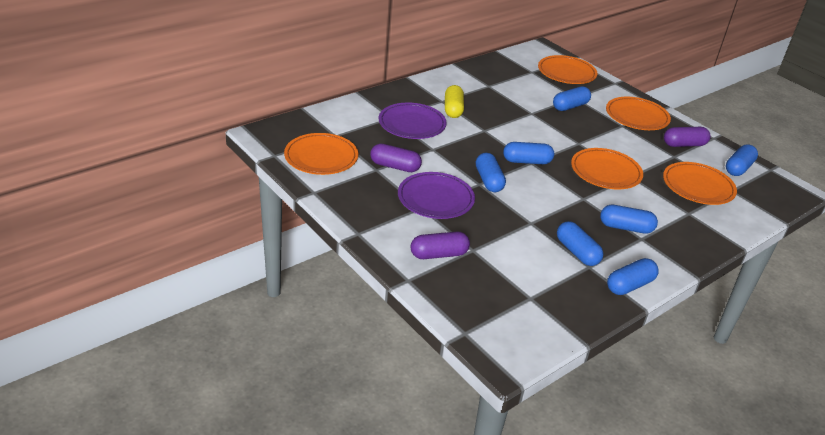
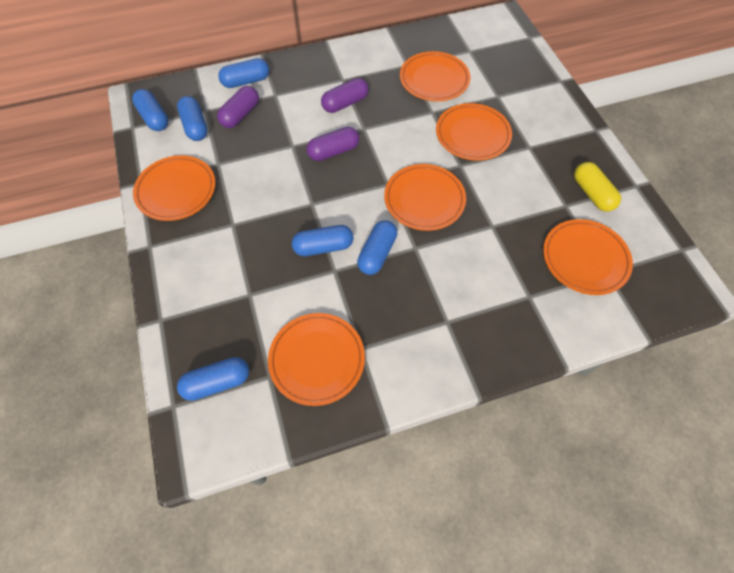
blue capsule: [476,153,506,192] [503,142,554,164] [553,86,591,111] [557,221,604,266] [600,205,658,234] [607,258,659,295] [726,144,758,176] = 7 -> [132,89,168,131] [177,96,208,141] [177,357,249,401] [218,58,269,88] [292,225,354,256] [357,220,397,275] = 6
orange plate: [284,133,358,175] [538,55,597,84] [571,148,643,189] [606,97,671,130] [663,162,737,205] = 5 -> [133,155,216,221] [268,313,365,406] [384,164,466,231] [400,51,470,101] [436,103,512,161] [543,219,633,295] = 6
purple plate: [379,102,447,139] [398,172,475,219] = 2 -> none = 0

